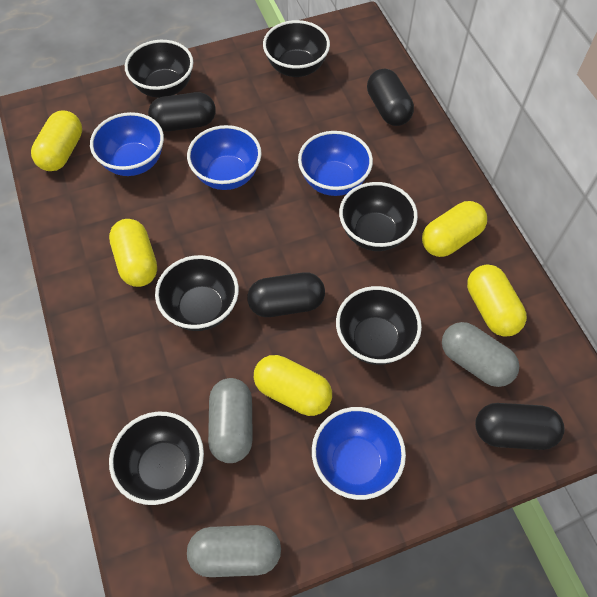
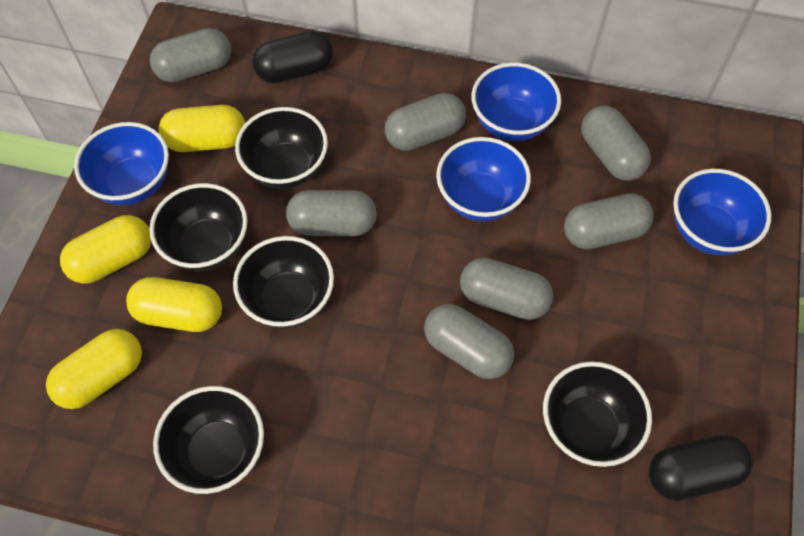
black bowl: [109,412,204,505] [125,40,193,98] [155,255,239,331] [263,20,330,77] [336,286,422,365] [339,182,418,251] = 6 -> [149,183,248,271] [153,386,264,494] [233,236,334,329] [235,107,328,189] [543,362,652,467] = 5
black capsule: [148,92,216,131] [247,272,325,317] [367,69,414,126] [475,403,565,450] = 4 -> [252,31,333,83] [649,434,753,501] = 2
grey capsule: [187,525,281,577] [208,378,253,463] [442,322,519,387] = 3 -> [150,28,231,82] [286,190,377,236] [385,93,466,151] [424,304,514,379] [460,258,553,320] [564,193,654,249] [581,106,651,181] = 7
yellow capsule: [31,111,82,171] [109,219,157,287] [254,355,332,416] [422,201,487,257] [467,265,527,337] = 5 -> [46,329,142,409] [60,215,151,284] [126,277,222,332] [158,105,245,152] = 4

